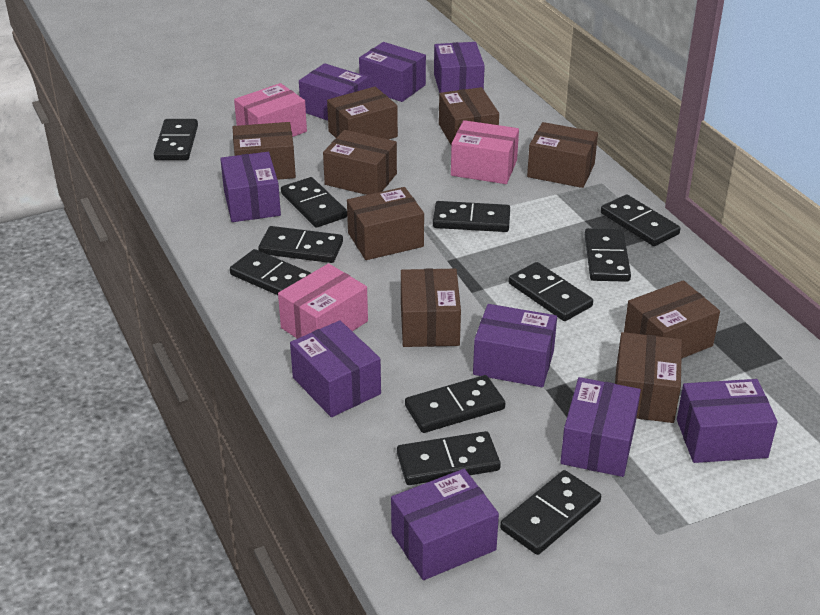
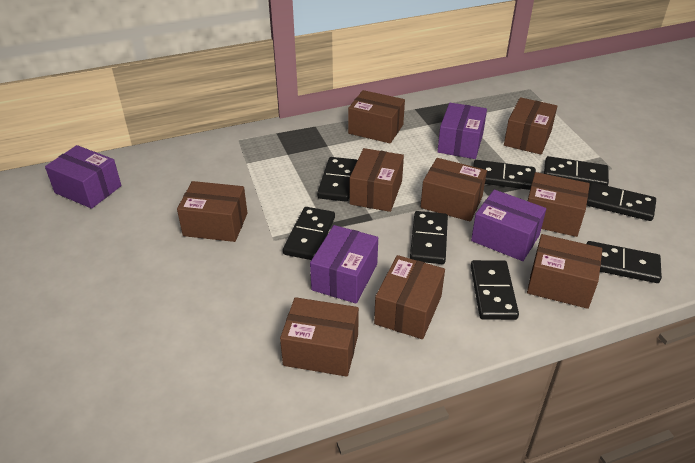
black domino: [154,119,198,160] [230,249,311,295] [258,226,343,263] [281,177,347,228] [397,431,501,485] [405,375,505,433] [433,201,510,232] [500,470,601,555] [509,262,593,321] [585,228,631,282] [601,194,681,246] = 11 -> [283,207,335,260] [317,157,358,202] [410,211,448,264] [471,260,519,320] [473,160,536,190] [544,156,609,186] [587,182,656,221] [587,241,662,283] = 8
pink box: [234,83,307,137] [278,263,368,339] [451,120,519,184] = 3 -> none = 0
purple box: [220,152,281,222] [290,320,381,417] [299,63,368,121] [359,42,426,102] [391,469,499,580] [434,42,485,93] [473,304,557,387] [560,377,641,477] [677,379,778,463] = 9 -> [45,145,122,209] [310,225,378,304] [437,103,487,159] [471,190,546,261] = 4

